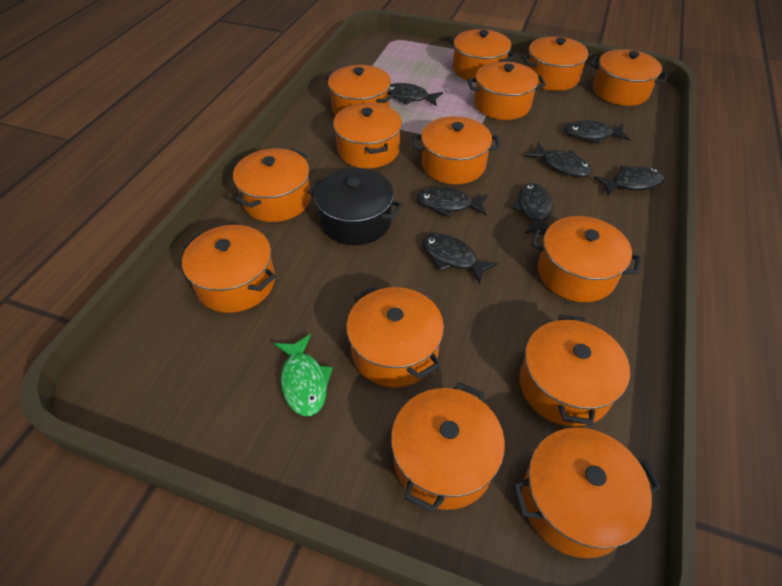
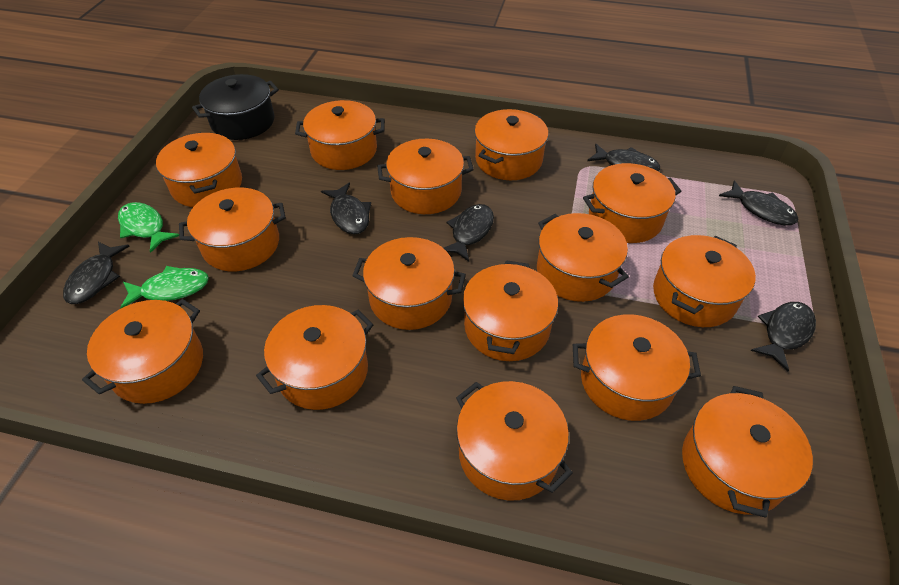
black fish: [389,83,443,106] [417,187,488,217] [422,233,498,284] [511,183,553,234] [525,142,592,177] [564,120,630,144] [594,166,665,195] = 7 -> [63,242,130,304] [321,183,371,234] [444,204,494,262] [587,144,660,171] [719,180,798,226] [751,302,816,371] = 6
green fish: [274,334,333,416] = 1 -> [118,202,179,253] [120,266,209,309] = 2
orange pot: [182,225,276,313] [233,148,311,222] [325,65,395,115] [333,103,402,168] [346,286,444,387] [391,382,505,513] [413,116,500,184] [449,29,516,80] [467,61,546,120] [513,427,661,558] [519,314,630,427] [522,36,593,91] [531,216,641,302] [590,49,668,106] = 14 -> [82,299,203,404] [156,132,242,207] [179,188,286,271] [256,305,373,410] [295,100,385,170] [352,237,466,330] [377,139,474,214] [456,381,573,501] [463,260,558,361] [474,109,549,180] [537,213,629,302] [573,314,701,421] [583,163,681,243] [653,235,756,327] [682,386,813,518] = 15

